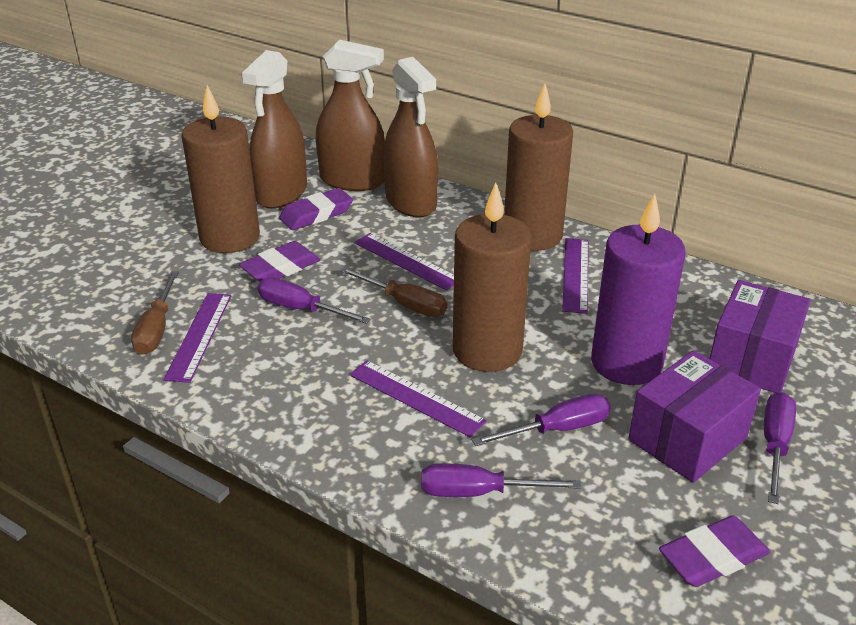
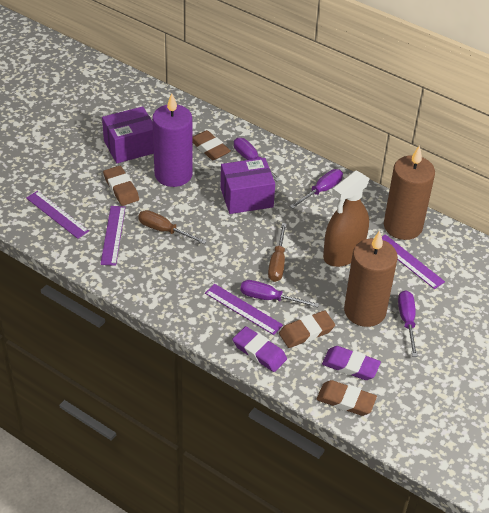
brown candle: [182,85,260,253] [453,183,532,372] [504,84,573,251] = 3 -> [344,230,398,327] [384,145,435,240] = 2
brown eraser: none = 0 -> [103,166,139,206] [192,130,231,160] [279,310,335,348] [316,380,377,416] = 4
brown spray bottle: [241,50,307,209] [316,40,385,191] [383,57,438,217] = 3 -> [323,170,370,267] = 1
purple eraser: [239,241,320,282] [279,188,353,230] [659,516,770,587] = 3 -> [233,326,287,372] [322,346,381,380] = 2

